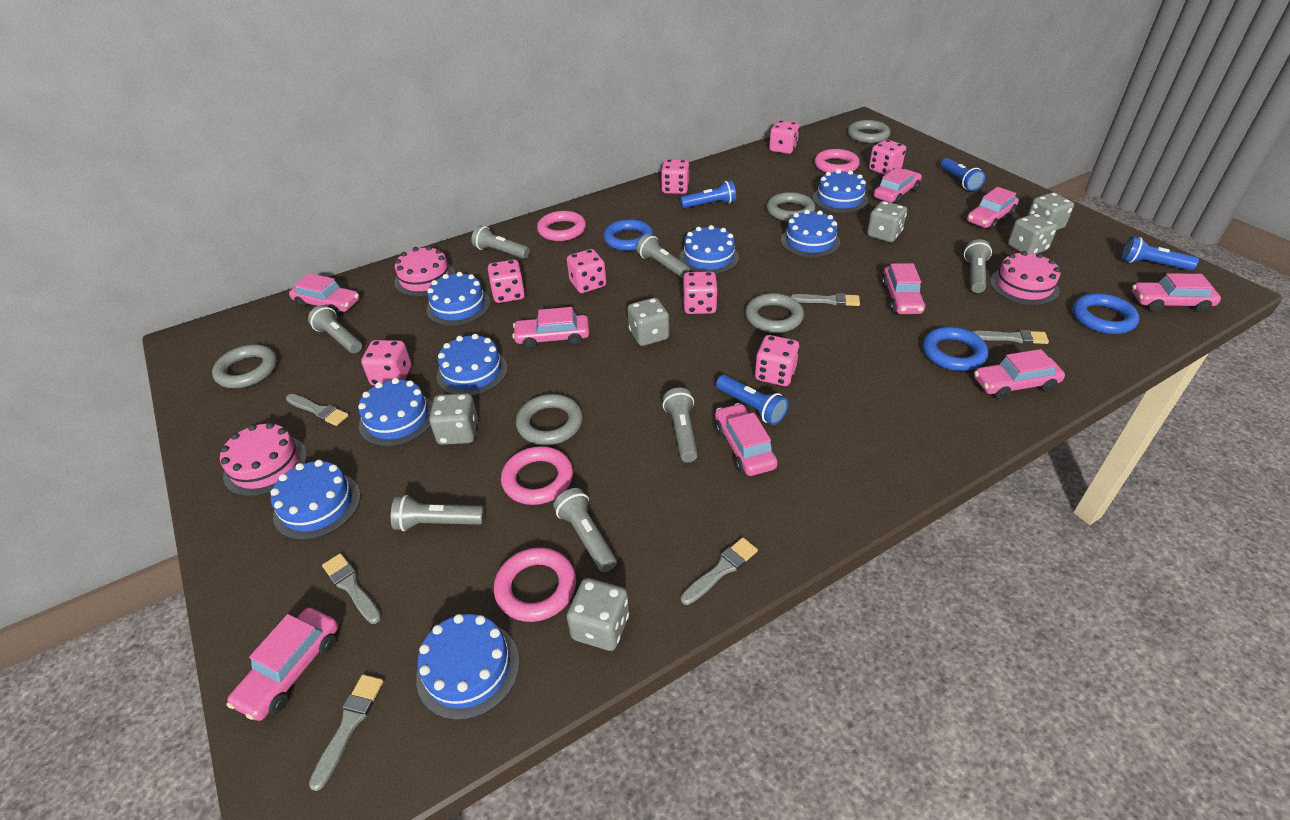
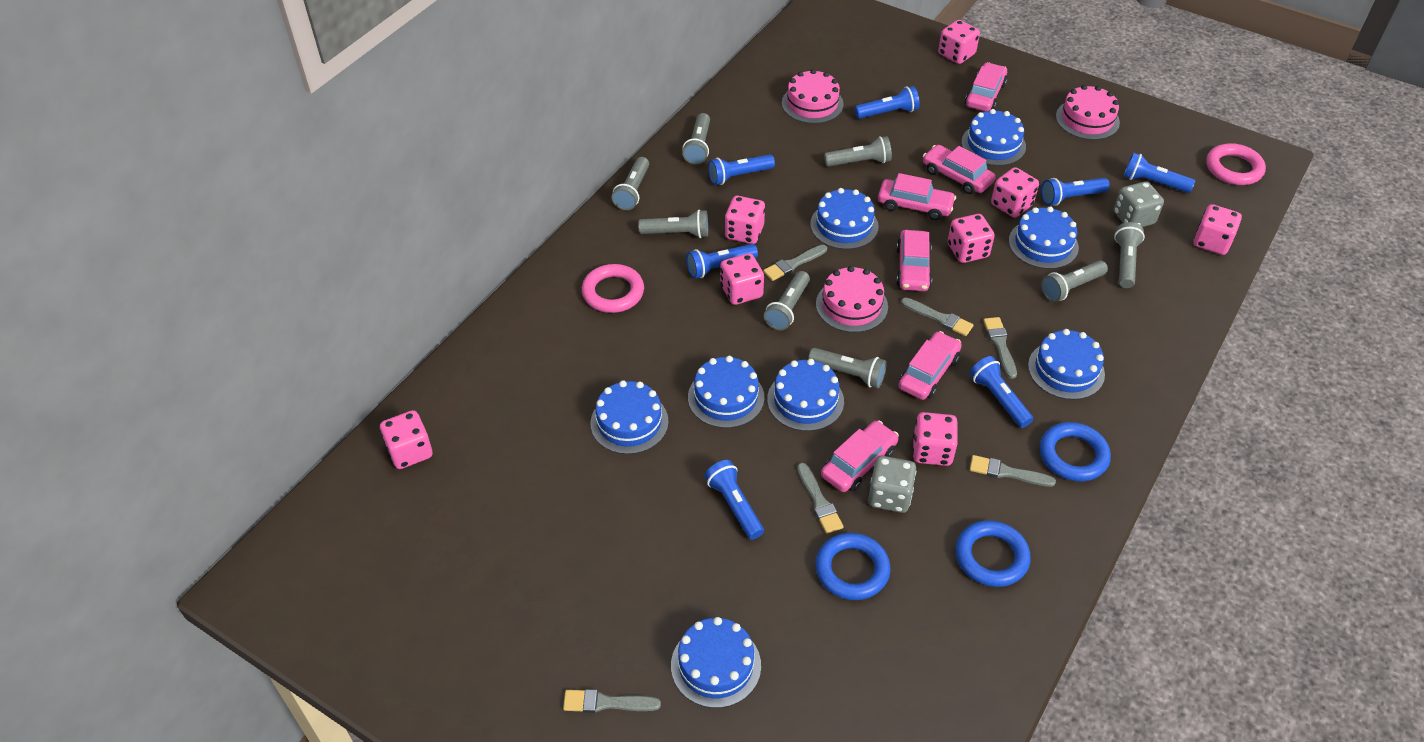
blue flashlight: [680,180,736,208] [716,375,788,425] [940,158,985,191] [1121,237,1199,270] = 4 -> [686,244,758,279] [704,460,764,540] [708,154,775,185] [854,86,920,119] [970,356,1033,428] [1041,178,1110,206] [1124,152,1195,193] = 7
grey dice: [429,393,478,445] [567,578,629,651] [628,298,669,346] [867,201,907,242] [1008,213,1058,254] [1027,192,1074,230] = 6 -> [868,456,916,513] [1114,181,1164,227] = 2
grey flashlight: [308,305,362,353] [391,495,485,531] [471,225,530,259] [553,488,617,572] [636,234,690,278] [663,388,698,462] [964,239,992,293] = 7 -> [612,157,649,210] [638,210,708,238] [682,113,710,164] [764,271,810,330] [808,348,887,388] [824,136,892,167] [1041,260,1108,302] [1114,222,1145,288] = 8
grey ring: [212,344,277,388] [516,394,583,445] [745,293,804,333] [767,192,815,221] [848,120,890,143] = 5 -> none = 0
pink car: [227,608,338,721] [289,273,359,316] [512,307,589,349] [715,403,778,476] [874,167,922,204] [881,263,925,314] [967,187,1019,230] [974,349,1065,399] [1132,273,1221,312] = 9 -> [821,420,899,492] [878,173,956,220] [896,230,932,291] [899,331,962,400] [923,145,996,194] [965,62,1007,111] = 6
pink ring: [494,547,576,622] [501,446,573,505] [537,211,586,241] [814,149,860,173] = 4 -> [582,264,644,313] [1206,143,1266,185] = 2

